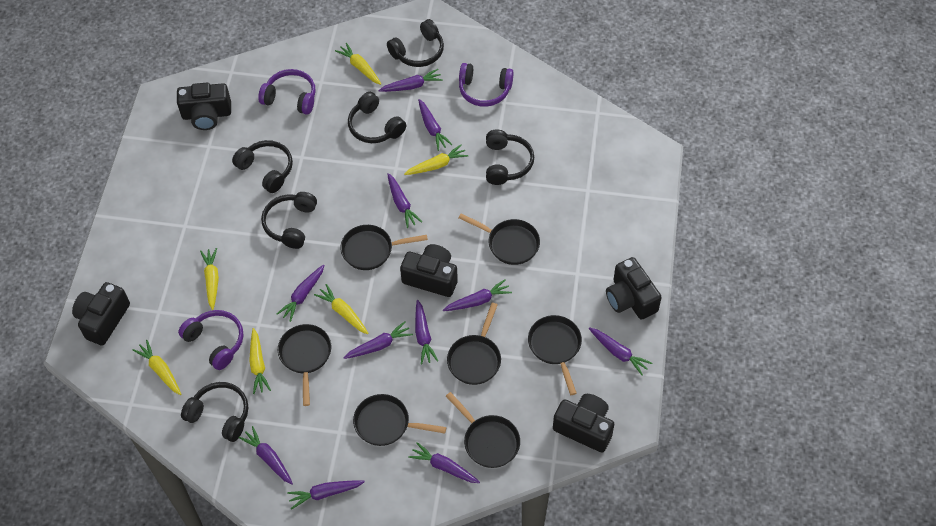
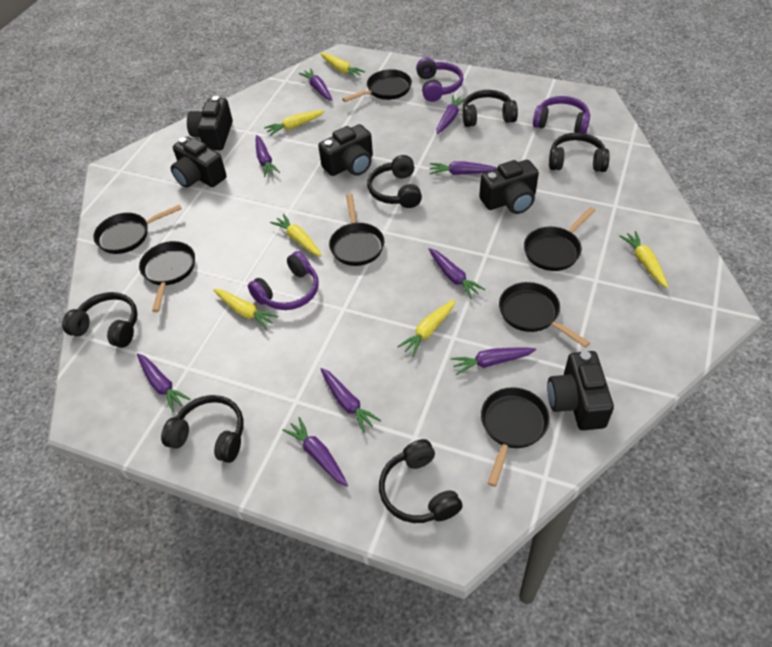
purple carrot: [239,426,293,485] [277,265,324,322] [287,480,365,509] [344,321,413,359] [378,69,443,92] [387,173,422,228] [408,442,480,483] [415,300,438,364] [418,99,453,151] [443,279,512,311] [589,327,652,376] = 11 -> [137,353,191,412] [256,135,280,177] [282,417,348,487] [298,68,332,101] [321,368,381,433] [429,161,498,175] [429,248,485,299] [437,95,466,134] [451,348,536,375] = 9

